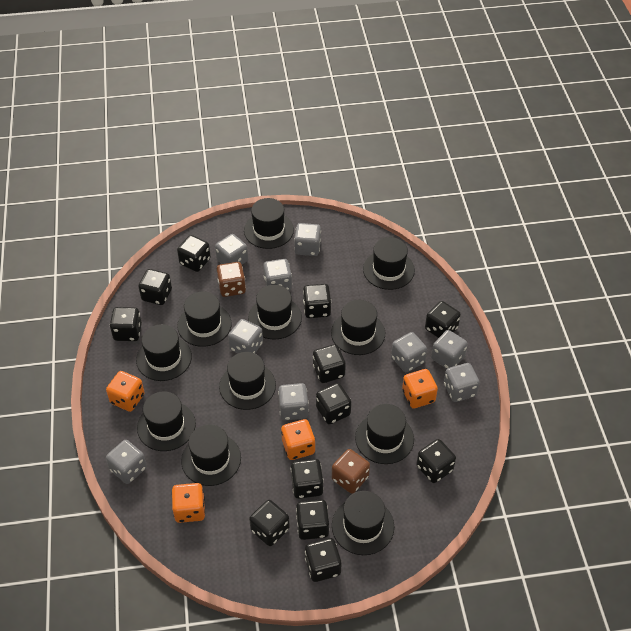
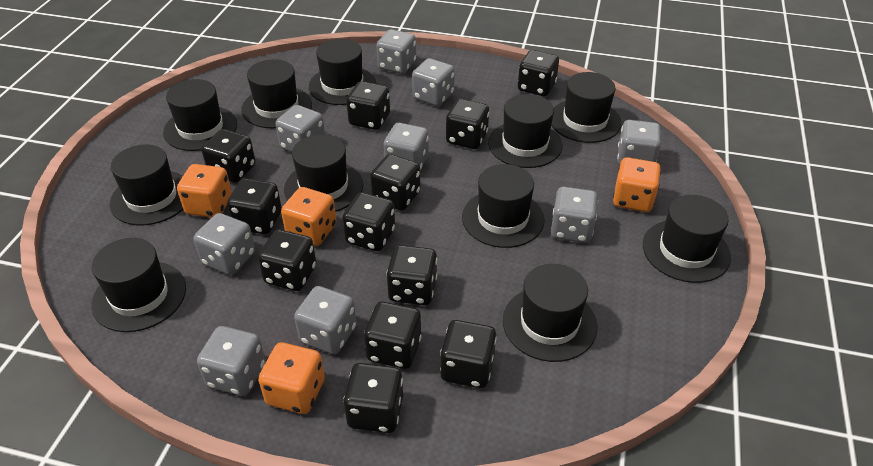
brown dice: [217,262,246,297] [332,449,370,494] = 2 -> none = 0

